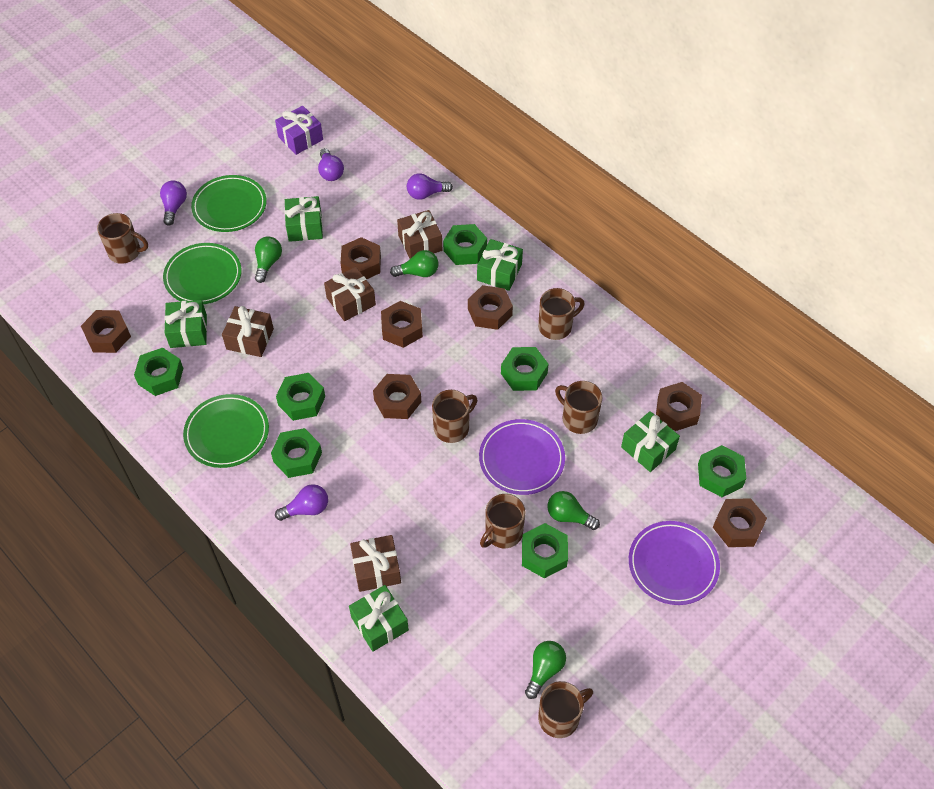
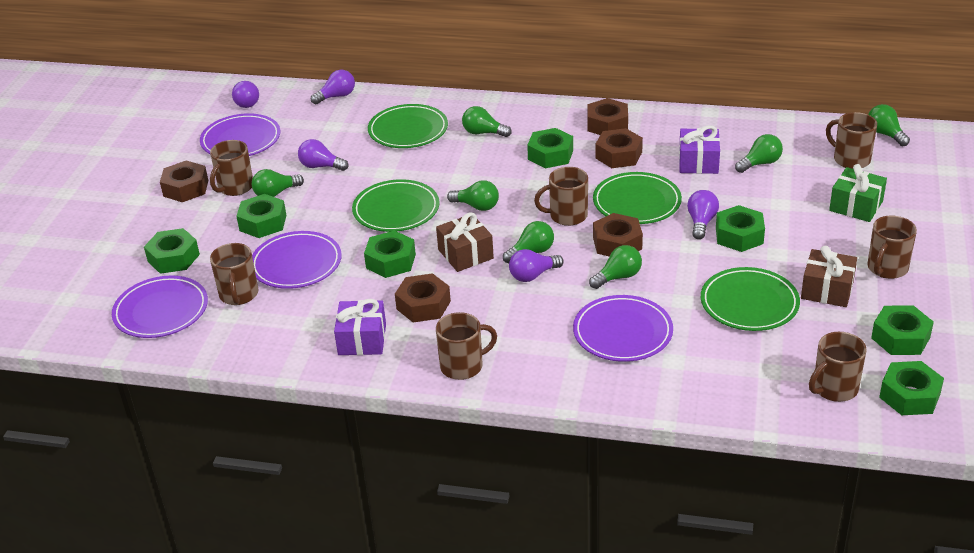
brown gift: [222,306,274,357] [324,267,376,321] [350,535,401,592] [397,210,442,259] = 4 -> [436,212,494,272] [801,246,857,307] = 2
brown mug: [97,213,148,264] [432,390,477,443] [480,494,525,548] [538,288,584,340] [538,681,593,738] [555,381,602,434] = 6 -> [210,140,253,196] [210,243,259,305] [436,312,497,380] [534,167,588,226] [809,332,867,402] [826,112,877,169] [867,216,917,279] = 7
brown nut: [81,310,131,353] [341,237,381,279] [373,374,421,419] [381,301,423,348] [468,285,513,330] [656,382,702,431] [713,498,767,547] = 7 -> [160,160,208,202] [395,273,451,322] [587,98,628,135] [593,213,643,257] [595,128,643,168] = 5
green gift: [164,300,207,348] [285,196,323,242] [349,585,409,652] [477,239,523,291] [621,411,680,472] = 5 -> [829,164,887,222] = 1
green light bulb: [255,236,282,283] [390,250,439,277] [525,641,566,699] [547,491,600,530] = 4 -> [252,169,304,197] [447,180,499,211] [462,106,512,137] [503,221,554,263] [589,245,642,289] [735,134,783,173] [868,104,910,147] = 7
green plate: [163,243,242,304] [183,394,269,468] [191,175,267,232] = 3 -> [352,179,440,232] [368,104,448,148] [593,172,682,224] [701,267,800,331] = 4
purple gift: [275,106,323,155] = 1 -> [334,299,386,355] [679,125,720,174] = 2
purple light bulb: [160,180,187,226] [275,484,328,521] [318,148,344,181] [407,174,453,200] = 4 -> [232,81,259,108] [298,139,348,171] [311,69,355,104] [509,249,564,282] [687,190,719,239] = 5
purple plate: [479,419,565,495] [629,521,720,605] = 2 -> [112,276,208,338] [200,113,280,156] [252,231,342,289] [573,295,673,362] = 4

